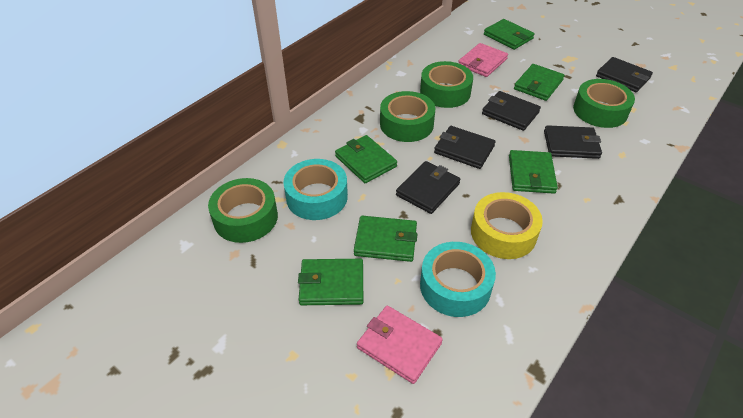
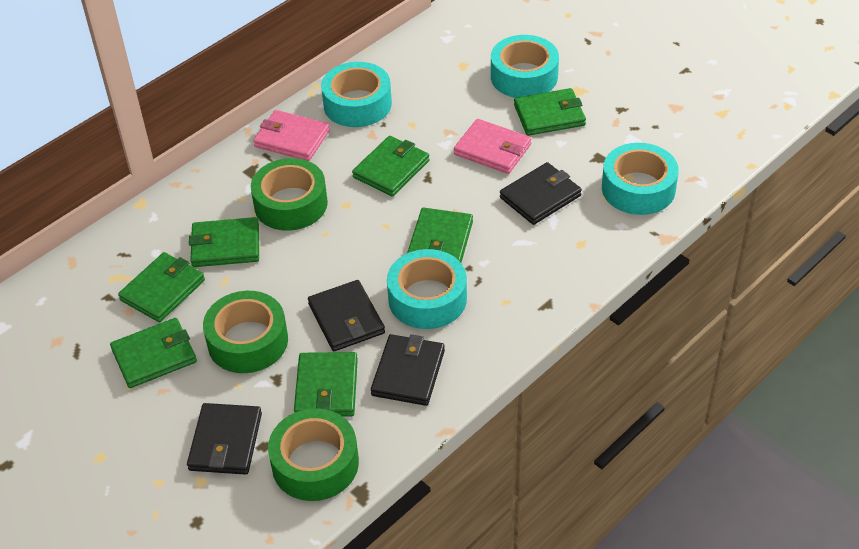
black wallet: [396,161,461,214] [434,126,496,169] [482,91,541,131] [544,125,602,159] [596,57,653,92] = 5 -> [187,403,262,475] [308,280,385,351] [371,334,445,406] [500,162,582,225] = 4
green tape: [208,178,278,243] [380,91,435,142] [420,61,473,108] [573,79,635,128] = 4 -> [203,291,288,373] [251,158,328,231] [268,408,359,501] = 3
green wallet: [298,259,363,305] [335,135,397,183] [354,216,417,262] [484,19,535,50] [509,150,558,194] [514,64,565,101] = 6 -> [110,318,197,388] [118,252,205,322] [189,217,259,267] [294,352,358,417] [352,136,430,197] [407,208,473,263] [514,88,586,136] = 7
turquoise tape: [283,159,348,220] [420,242,496,317] = 2 -> [321,62,392,127] [387,249,467,329] [491,35,559,98] [602,143,679,215] = 4
yellow tape: [471,192,543,259] = 1 -> none = 0

